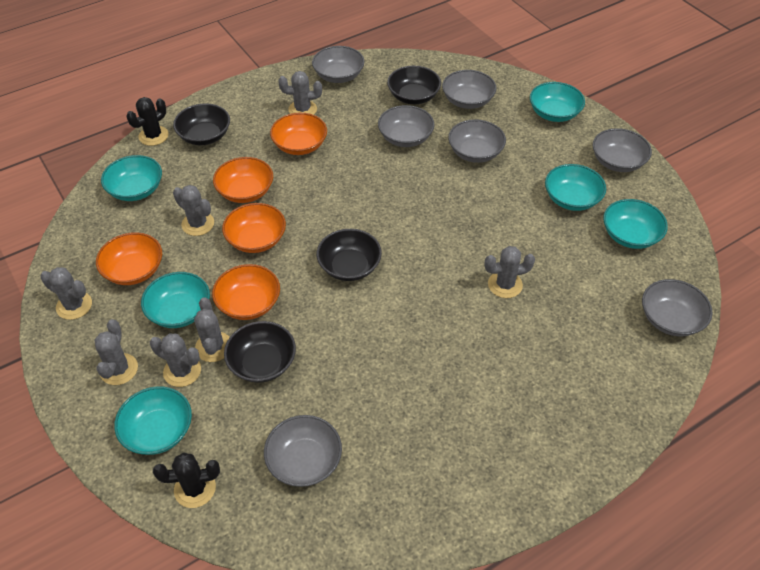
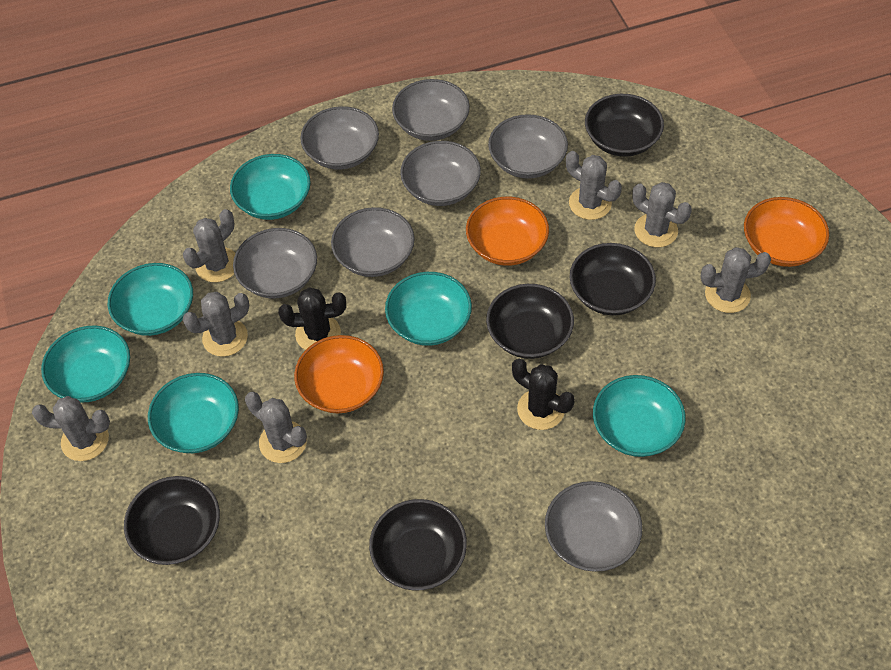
black bowl: [173,103,230,145] [224,321,296,383] [317,229,382,281] [387,66,441,104] = 4 -> [124,476,220,565] [369,499,467,590] [486,284,574,359] [570,243,656,315] [585,94,664,157] = 5
orange bowl: [96,232,162,285] [212,264,280,320] [213,157,273,203] [222,203,286,253] [270,113,327,155] = 5 -> [294,335,384,413] [466,197,549,266] [744,197,829,267] = 3

